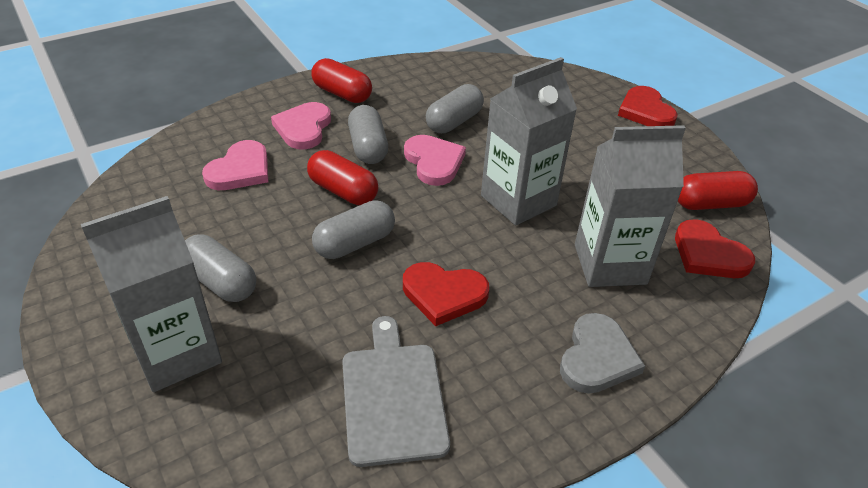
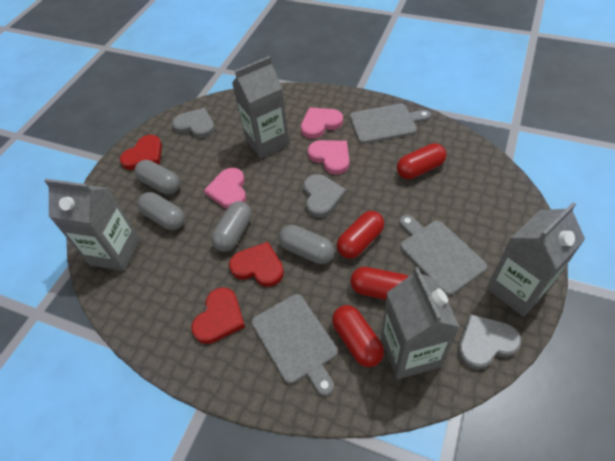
grey carton: [81,196,222,392] [481,57,577,226] [575,125,686,287] = 3 -> [44,179,140,271] [232,56,290,158] [381,267,460,379] [487,202,585,316] = 4
grey cutting board: [342,316,450,467] = 1 -> [252,294,338,396] [350,103,431,144] [399,215,487,295] = 3
grey heart: [560,313,645,394] = 1 -> [172,108,215,138] [303,174,346,218] [458,314,521,370] = 3
red capsule: [307,150,378,205] [311,58,372,103] [678,171,758,210] = 3 -> [332,305,384,367] [337,211,384,259] [350,267,409,300] [397,143,446,179] = 4

